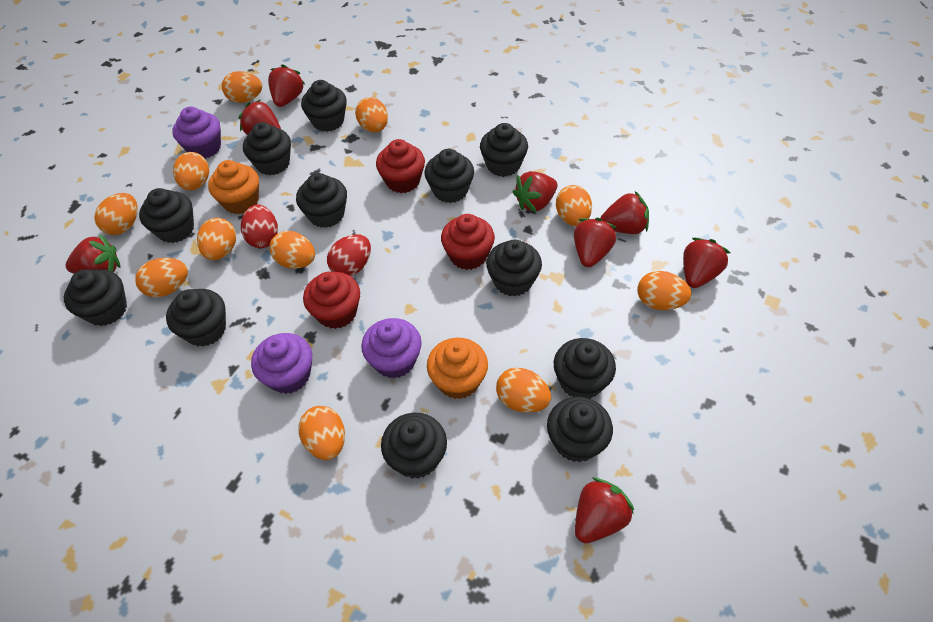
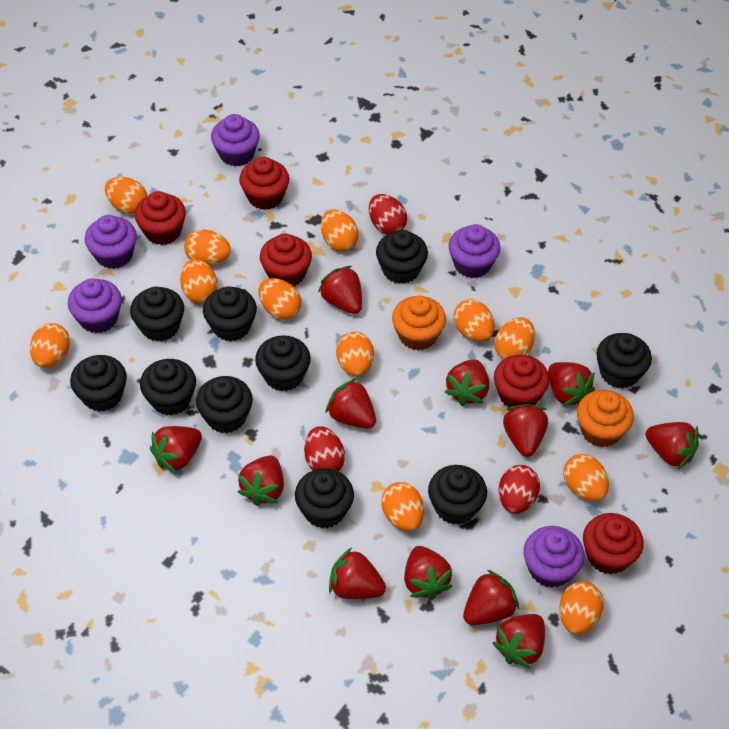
black cupcake: [64,269,127,326] [139,188,194,243] [166,289,226,347] [243,122,291,175] [296,173,347,228] [301,80,346,132] [381,413,447,479] [425,149,474,203] [480,123,528,177] [486,240,542,297] [547,397,613,462] [554,338,616,399] = 12 -> [70,355,127,411] [130,287,184,341] [140,359,196,416] [196,376,253,433] [203,286,257,342] [255,335,311,391] [295,468,354,528] [376,230,428,284] [428,465,487,525] [596,333,652,389] = 10
orange egg: [94,193,138,235] [135,258,188,298] [173,152,209,190] [197,218,236,260] [222,71,262,103] [269,231,315,269] [298,406,345,460] [355,97,388,132] [496,367,551,413] [556,185,592,226] [637,271,691,310] = 11 -> [30,323,70,368] [105,177,147,214] [180,259,218,303] [184,229,231,265] [259,278,301,320] [321,209,359,251] [336,332,374,377] [381,482,424,531] [453,299,495,341] [495,317,535,360] [559,581,603,635] [563,454,609,501] = 12
purple cupcake: [172,107,221,158] [251,333,312,394] [361,318,422,378] = 3 -> [68,278,122,333] [85,215,137,269] [211,114,260,166] [449,224,500,278] [524,526,584,588] = 5
red cupcake: [303,272,360,329] [376,139,425,193] [441,214,495,270] = 3 -> [135,191,186,245] [239,157,289,210] [260,234,312,286] [494,355,550,408] [583,513,644,574] = 5
red egg: [241,204,278,248] [327,234,371,276] = 2 -> [304,426,345,471] [369,194,407,235] [499,465,540,514] = 3
red strawberry: [66,234,120,274] [238,100,281,135] [268,64,305,107] [513,171,558,212] [574,218,617,267] [575,477,634,543] [600,191,649,234] [683,238,730,288] = 8 -> [150,426,202,473] [238,455,284,506] [318,266,362,314] [326,378,376,429] [329,548,386,599] [404,546,453,600] [445,360,489,406] [463,570,519,625] [493,614,545,669] [503,404,548,457] [548,362,595,407] [645,422,699,469] = 12

